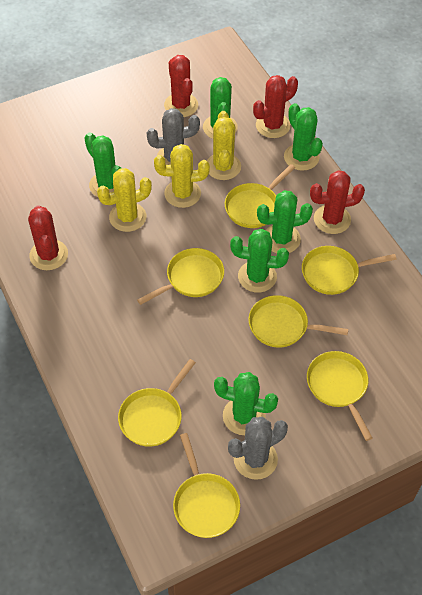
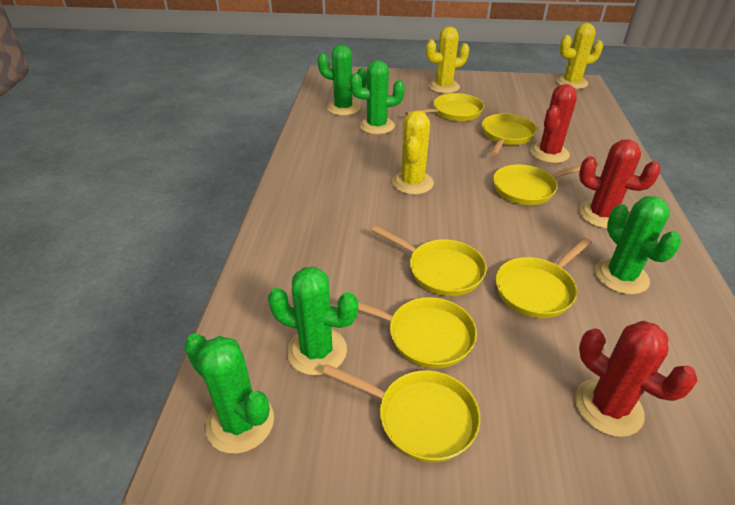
green cactus: [84,132,121,197] [203,77,238,139] [214,372,278,435] [230,229,289,293] [257,190,313,253] [284,103,323,171] = 6 -> [184,333,274,454] [268,267,358,376] [317,45,367,116] [350,60,405,134] [595,196,681,295] = 5
grey cactus: [147,108,200,165] [228,417,288,480] = 2 -> none = 0
red cactus: [28,205,68,270] [164,55,198,117] [253,75,298,138] [310,170,365,234] = 4 -> [530,84,577,163] [575,321,698,437] [579,139,661,229] = 3

